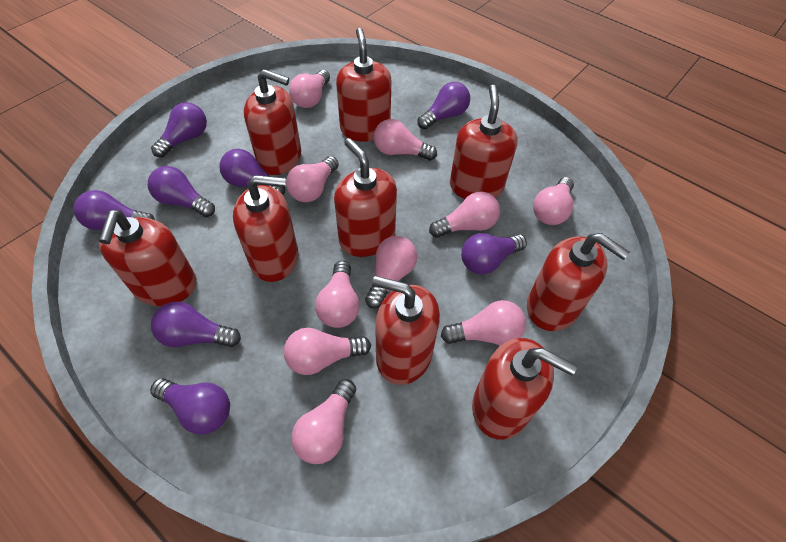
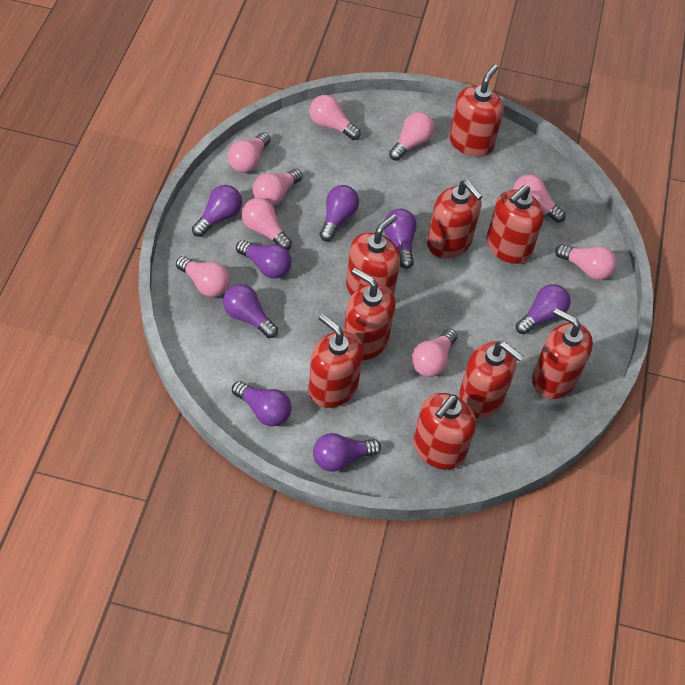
pink light bulb: [284,328,371,375] [286,156,339,202] [289,70,330,108] [291,379,356,464] [315,261,360,328] [365,236,417,308] [374,119,437,161] [429,192,500,238] [441,300,526,345] [533,177,574,225] = 10 -> [176,256,230,297] [228,132,270,173] [242,198,292,250] [253,169,303,206] [309,95,361,140] [389,112,434,161] [411,329,458,377] [513,175,566,223] [555,244,617,280] = 9

